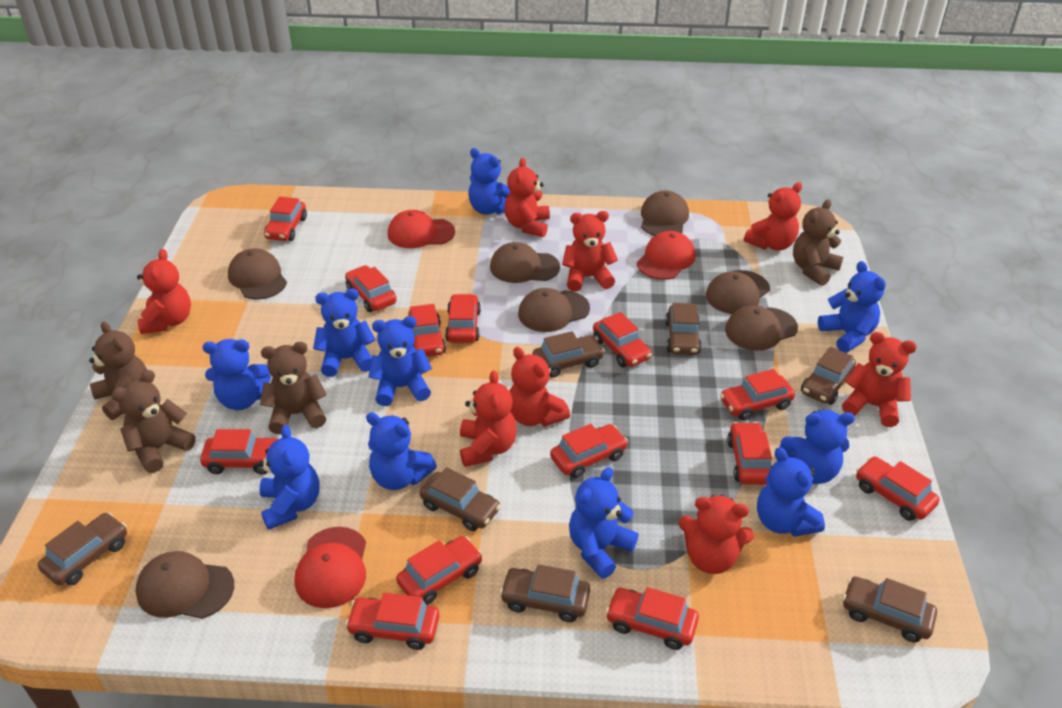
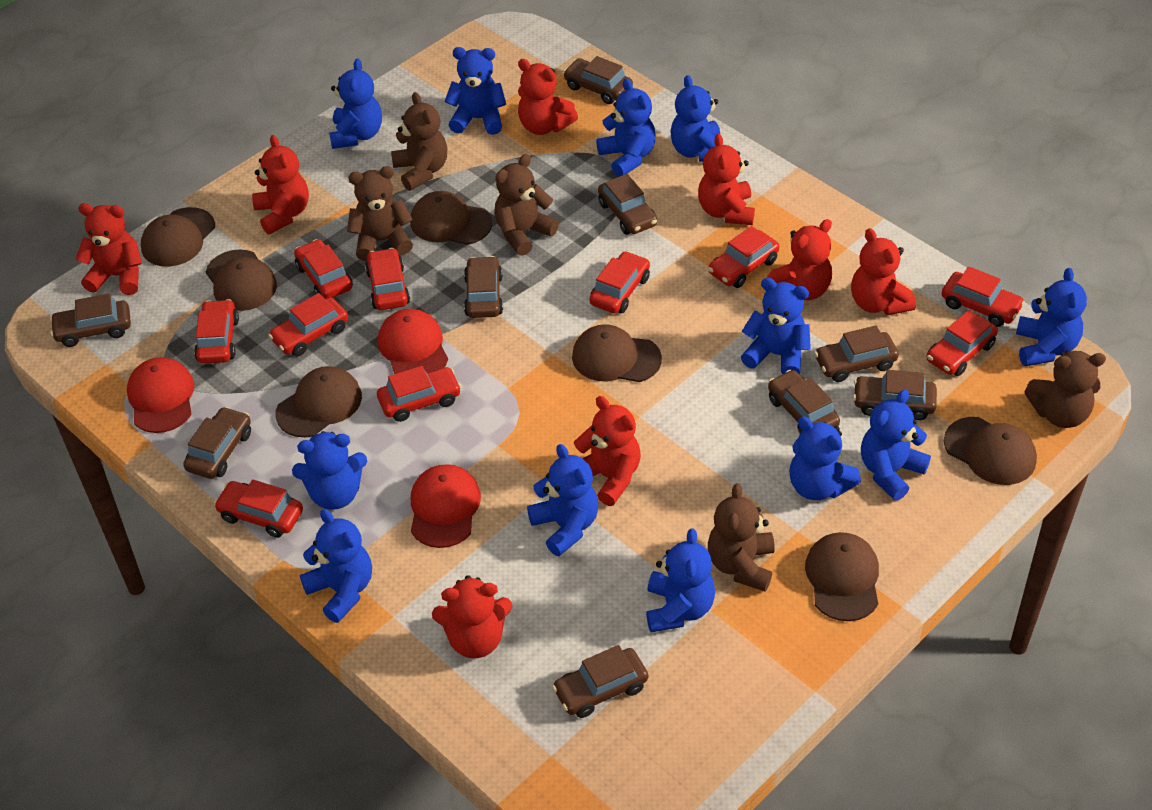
blue teddy bear: [202,339,271,410] [258,425,320,530] [313,288,375,377] [366,412,437,490] [368,316,432,406] [468,148,511,215] [569,467,638,579] [757,447,825,537] [779,410,855,484] [818,261,886,353] = 10 -> [292,431,367,510] [300,509,372,623] [329,58,382,149] [444,47,506,135] [527,444,598,556] [596,78,656,177] [646,529,715,632] [670,75,720,162] [741,278,811,375] [789,417,861,500] [861,389,931,501] [1016,268,1087,366] = 12
brown car: [38,512,127,585] [420,467,501,531] [500,564,590,622] [532,331,605,378] [665,303,702,355] [801,347,856,405] [842,576,937,642] = 7 -> [50,294,131,347] [183,407,251,479] [464,256,503,318] [552,645,648,718] [563,56,633,104] [598,174,657,235] [768,370,840,433] [814,326,899,382] [853,370,937,420] = 9
brown teddy bear: [89,321,147,420] [112,370,196,473] [260,342,327,434] [793,199,843,286] = 4 -> [347,166,413,261] [391,92,447,191] [494,154,559,256] [708,483,775,591] [1024,350,1106,428] = 5
red car: [200,429,278,474] [264,197,307,241] [345,265,397,312] [345,593,439,650] [396,536,483,605] [408,304,446,357] [445,294,481,343] [550,424,628,478] [593,312,652,367] [605,587,699,650] [720,369,795,420] [727,422,772,485] [856,456,940,521] = 13 -> [194,299,239,364] [214,480,303,538] [268,293,348,356] [294,239,353,299] [365,248,410,310] [377,366,461,422] [589,251,650,314] [708,226,779,288] [926,310,998,376] [941,266,1025,327] = 10

